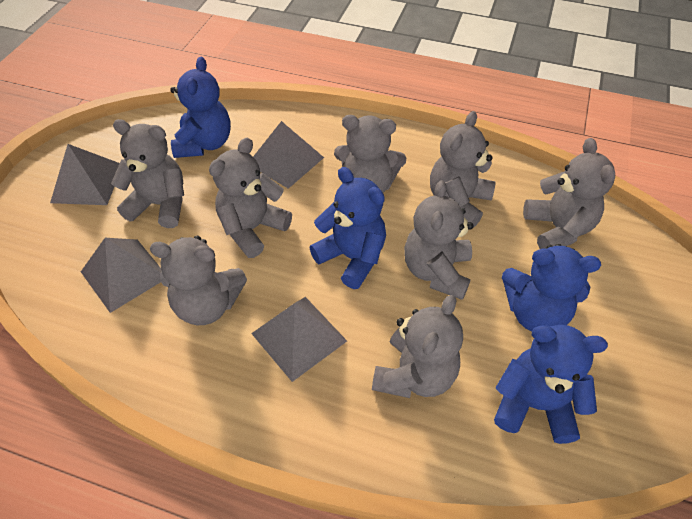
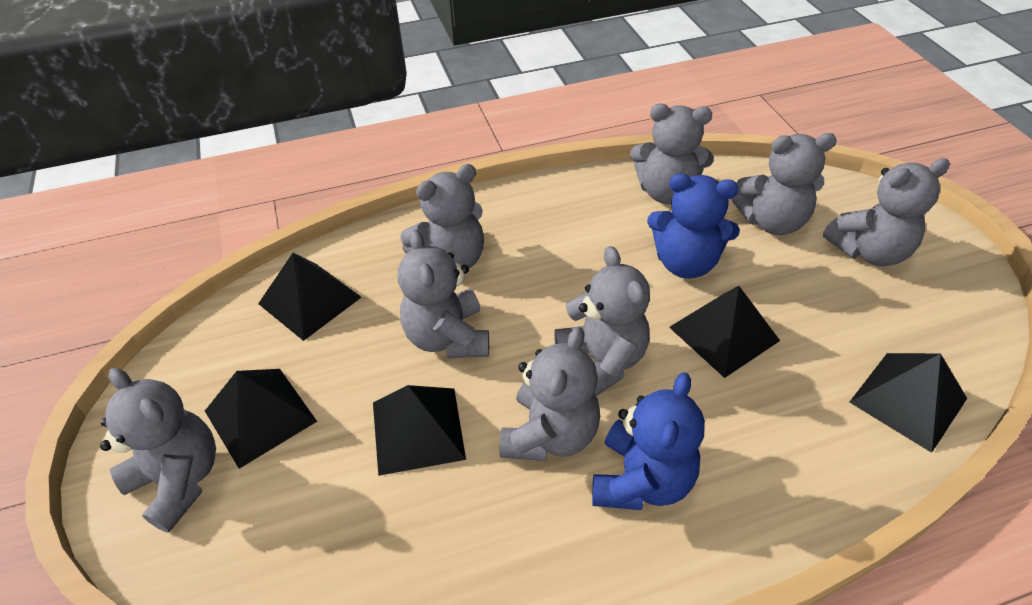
black pyramid: none = 0 -> [205,369,317,469] [258,253,361,341] [373,385,466,476] [669,286,780,378] [849,353,967,453] = 5
blue teddy bear: [170,57,231,158] [310,167,386,289] [494,325,608,444] [502,244,601,332] = 4 -> [592,372,705,510] [647,173,740,279] = 2
grey pyramid: [50,144,120,205] [81,238,161,313] [251,297,347,382] [253,121,324,189] = 4 -> none = 0

